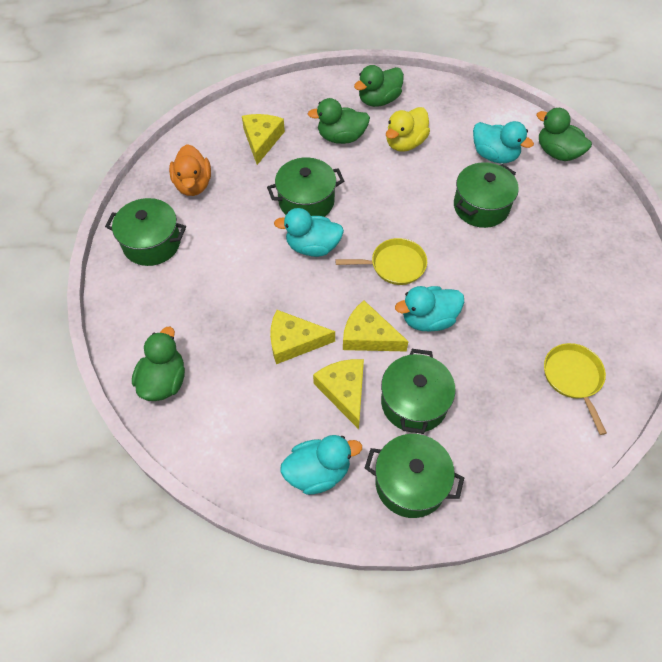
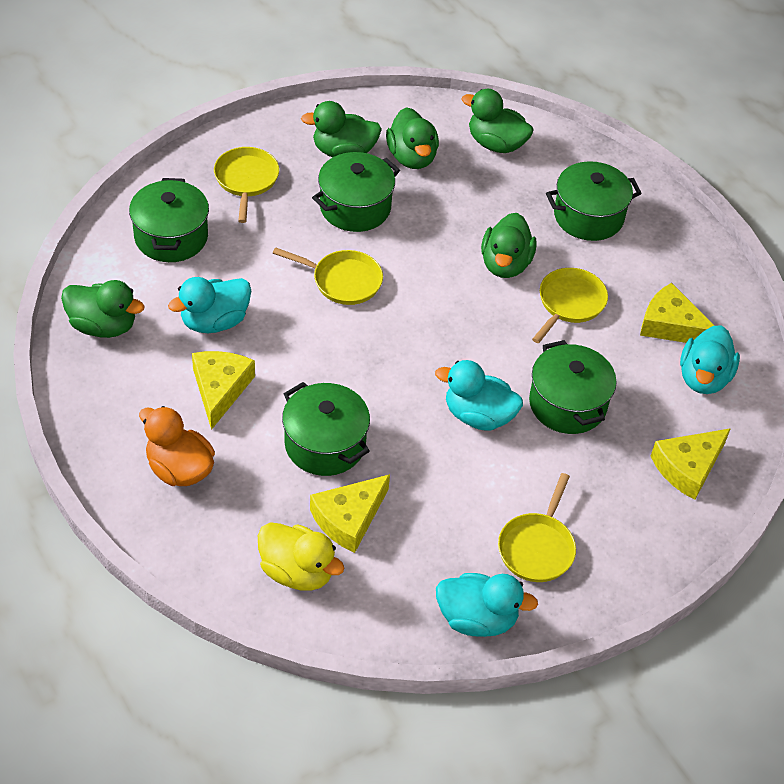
green duck: [132,327,185,401] [308,98,370,144] [354,65,404,107] [536,108,592,161] = 4 -> [61,280,145,338] [301,101,382,157] [386,107,439,169] [461,89,534,153] [481,213,537,278] = 5
yellow pan: [335,238,427,285] [544,343,607,435] = 2 -> [214,147,279,223] [273,247,383,305] [498,473,576,582] [532,268,608,343] = 4

